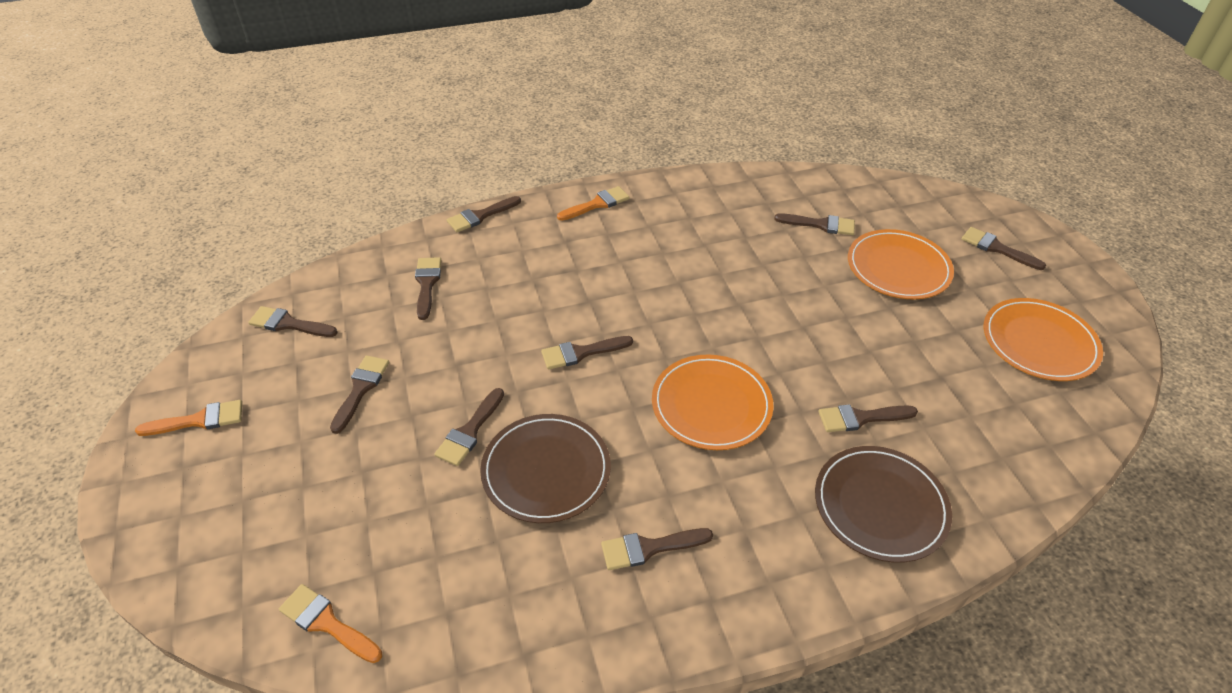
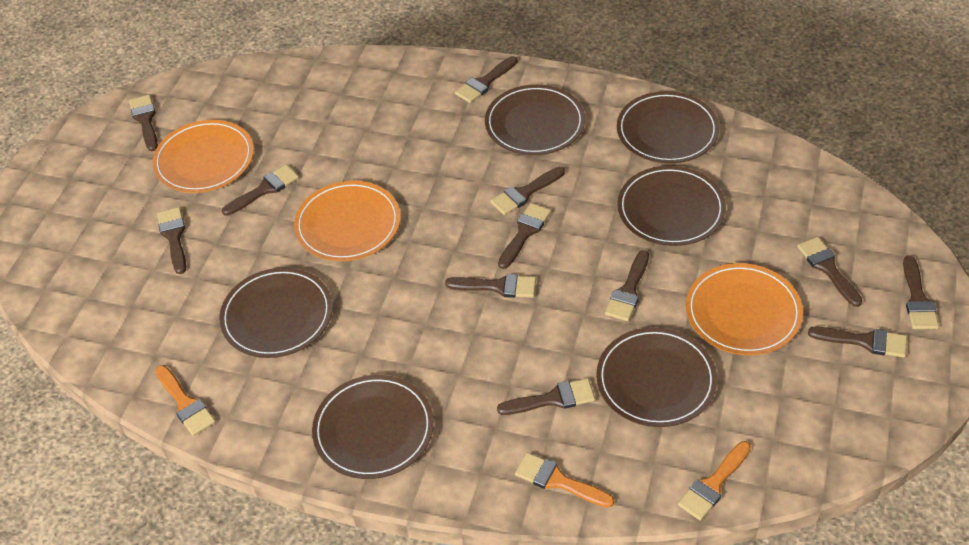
brown brush: [248,306,338,337] [330,355,389,434] [415,257,441,320] [434,388,504,466] [447,196,521,232] [541,336,633,370] [601,528,713,570] [774,213,855,235] [819,404,918,432] [962,227,1046,270] = 10 -> [129,95,158,151] [157,207,186,274] [222,165,299,216] [445,274,536,298] [455,56,517,103] [490,167,565,215] [497,378,595,415] [498,203,551,269] [605,250,649,321] [797,237,863,307] [808,327,907,358] [903,255,939,329] = 12
brown plate: [480,414,611,523] [815,446,952,563] = 2 -> [219,267,333,358] [312,375,434,479] [485,84,585,155] [596,327,717,427] [617,91,719,163] [617,166,726,246] = 6

